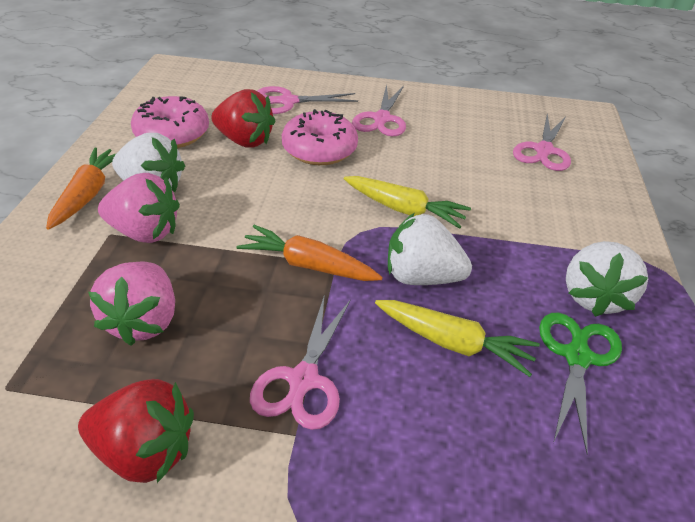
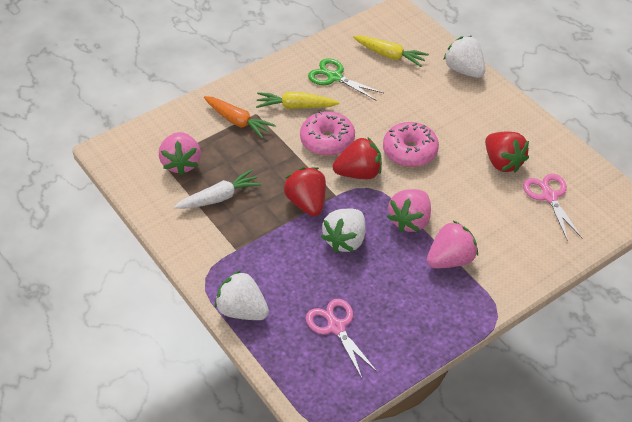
orange carrot: [46,147,117,230] [237,225,383,281] = 2 -> [204,96,276,139] = 1
pink scissors: [250,294,351,430] [258,86,358,114] [352,84,406,136] [513,114,571,171] = 4 -> [306,299,378,378] [523,173,583,241] = 2
pink strawberry: [88,262,175,346] [98,173,180,243] = 2 -> [159,132,201,175] [387,189,431,232] [427,220,478,268] = 3
red strawberry: [78,379,194,483] [211,89,275,148] = 2 -> [284,167,326,216] [333,137,382,179] [485,132,529,173] = 3
white carrot: none = 0 -> [174,169,262,209] = 1

